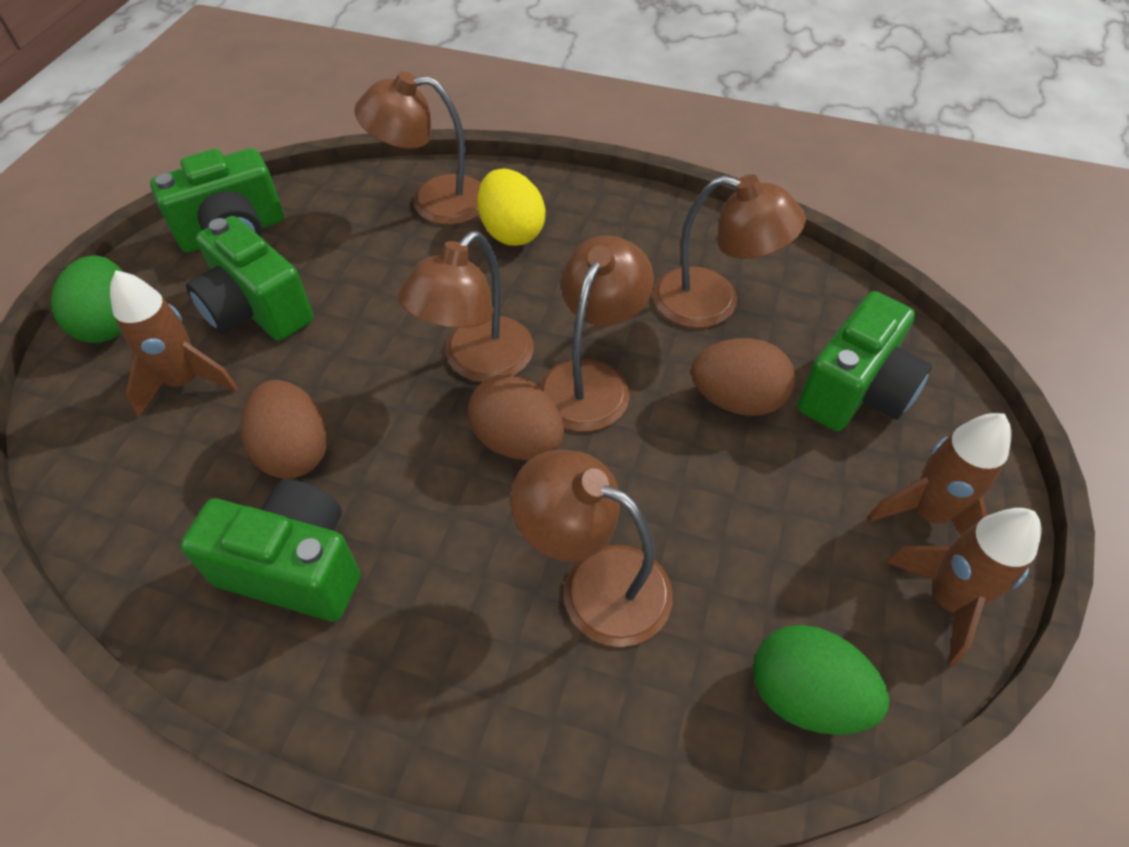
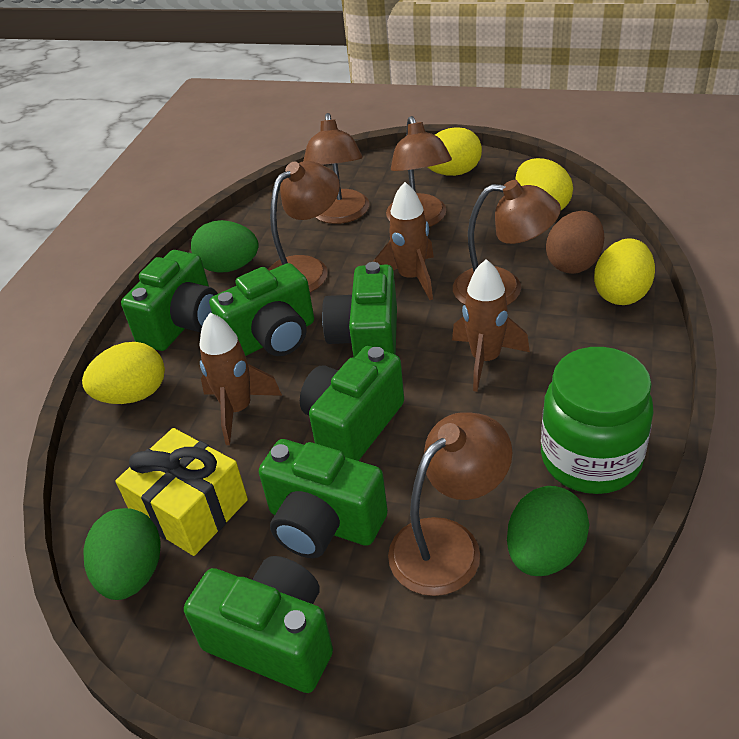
brown egg: [241,380,328,479] [468,375,564,460] [691,338,795,416] = 3 -> [546,211,604,274] = 1
green camera: [150,148,284,252] [180,479,361,621] [186,216,314,341] [798,291,932,431] = 4 -> [121,250,218,351] [184,556,333,693] [209,263,314,356] [259,439,388,558] [300,346,404,461] [322,262,397,358] = 6
green egg: [51,255,123,343] [753,625,890,735] = 2 -> [83,508,161,600] [191,220,259,273] [507,486,589,576] = 3
green jar: none = 0 -> [541,347,654,494] = 1
yellow egg: [477,169,545,246] = 1 -> [82,342,165,404] [428,127,482,176] [515,158,573,210] [594,238,655,305] = 4
yellow gift: none = 0 -> [116,428,248,556] = 1

